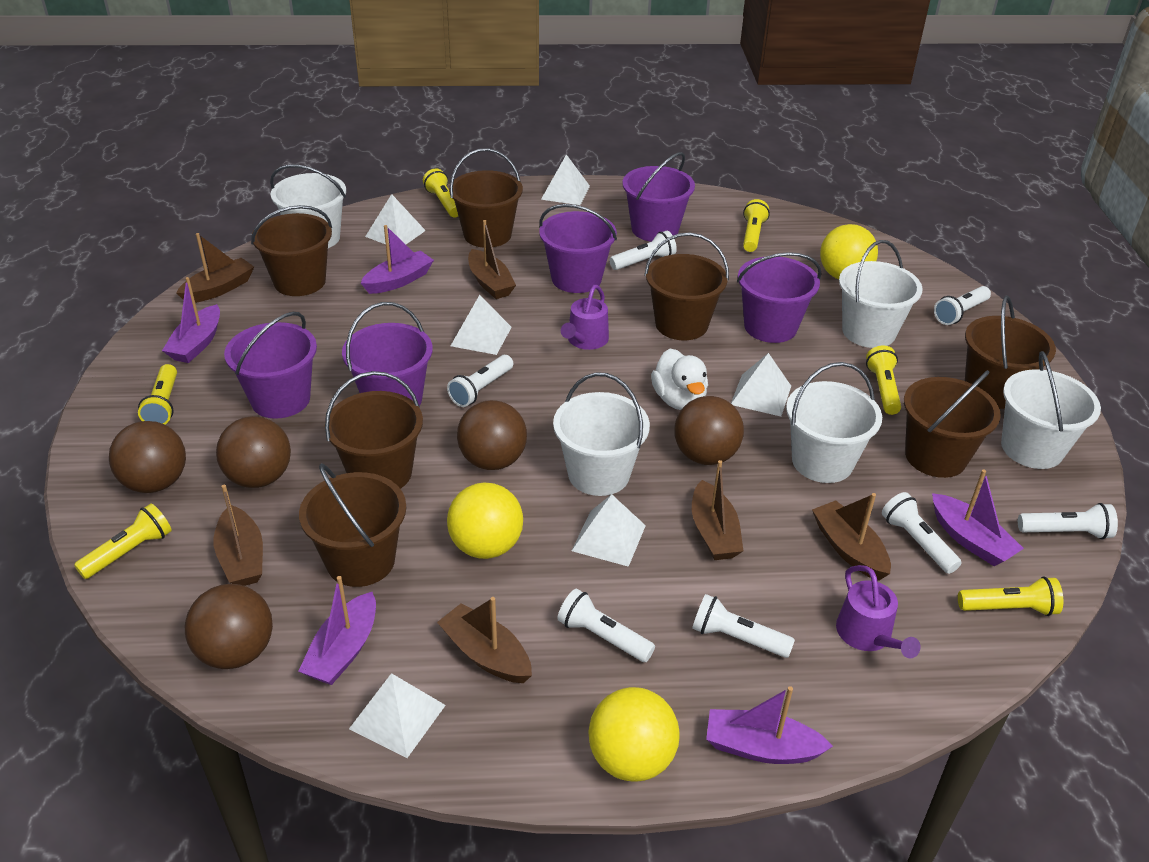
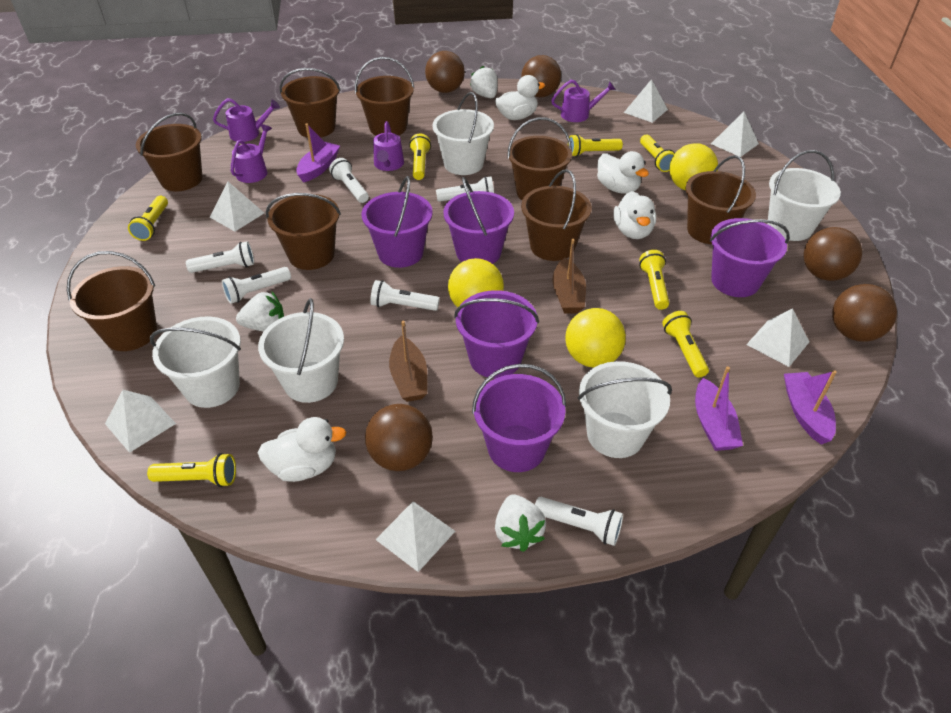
brown boat: [177,233,254,303] [213,485,263,586] [437,597,532,683] [468,220,516,299] [692,460,743,560] [812,493,891,581] = 6 -> [389,321,427,402] [552,239,586,314] = 2
brown bucket: [251,205,332,296] [299,463,406,587] [325,371,423,489] [449,148,523,248] [644,233,729,340] [904,370,1001,478] [965,295,1056,409] = 7 -> [67,251,157,351] [136,113,202,191] [266,193,341,270] [280,68,341,138] [355,57,414,136] [507,117,572,200] [521,169,592,261] [686,155,756,244] = 8
purple boat: [162,277,220,363] [298,576,376,685] [361,225,434,294] [706,686,833,764] [932,469,1024,566] = 5 -> [296,123,340,183] [695,366,743,451] [784,370,837,445] = 3
purple watering can: [561,285,609,350] [836,565,921,658] = 2 -> [213,98,280,142] [231,124,272,183] [373,121,404,171] [551,80,616,122] = 4
white duck: [651,349,708,410] = 1 -> [257,417,346,482] [495,75,545,120] [597,151,649,194] [613,191,656,239] = 4
white flashlight: [447,355,513,407] [557,589,655,662] [609,231,677,270] [692,594,795,658] [882,492,962,574] [934,286,991,325] [1018,503,1118,540] = 7 -> [186,241,254,273] [222,267,291,304] [329,158,369,203] [371,280,440,311] [436,176,494,202] [535,497,623,546] = 6
white strawberry: none = 0 -> [236,292,284,331] [470,66,498,98] [495,494,546,552] = 3
yellow flashlight: [74,504,172,579] [138,364,177,425] [423,169,458,217] [743,199,770,252] [866,345,901,415] [958,577,1063,616] = 6 -> [128,196,168,241] [147,453,236,487] [409,133,431,180] [568,134,623,157] [639,250,669,310] [640,135,675,172] [662,311,709,378] = 7

